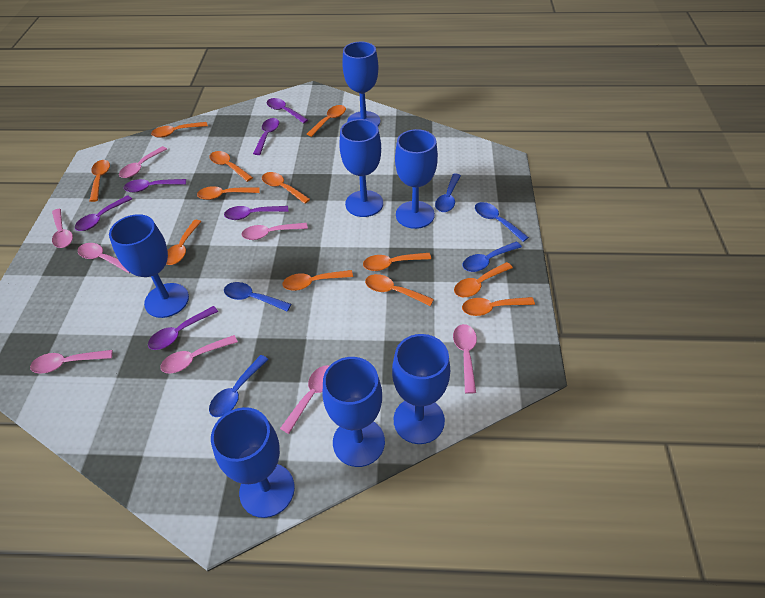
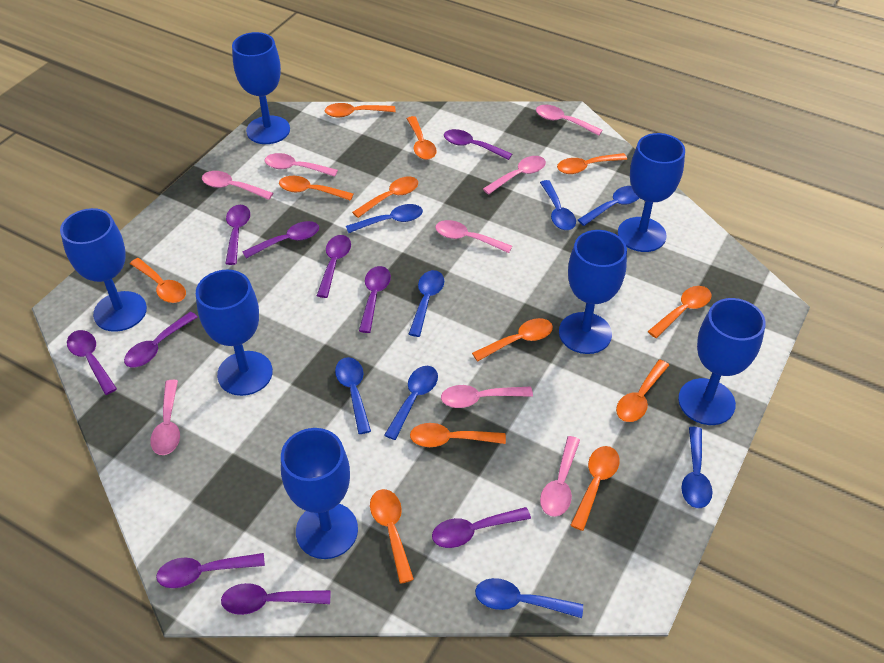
blue spoon: [209,355,269,417] [224,282,291,311] [435,173,461,212] [463,241,522,272] [475,202,529,242] = 5 -> [335,357,371,434] [346,204,423,233] [384,366,438,440] [409,270,444,337] [475,578,583,618] [540,180,576,230] [578,186,639,226] [681,427,712,508] = 8
purple spoon: [75,195,132,231] [124,179,186,192] [148,306,218,350] [224,206,288,220] [253,118,279,155] [266,98,308,123] = 6 -> [67,330,117,395] [124,312,197,368] [156,553,265,588] [221,583,330,615] [225,205,250,265] [242,221,319,259] [317,235,351,298] [359,266,391,333] [432,507,531,548] [444,129,512,160] = 10

